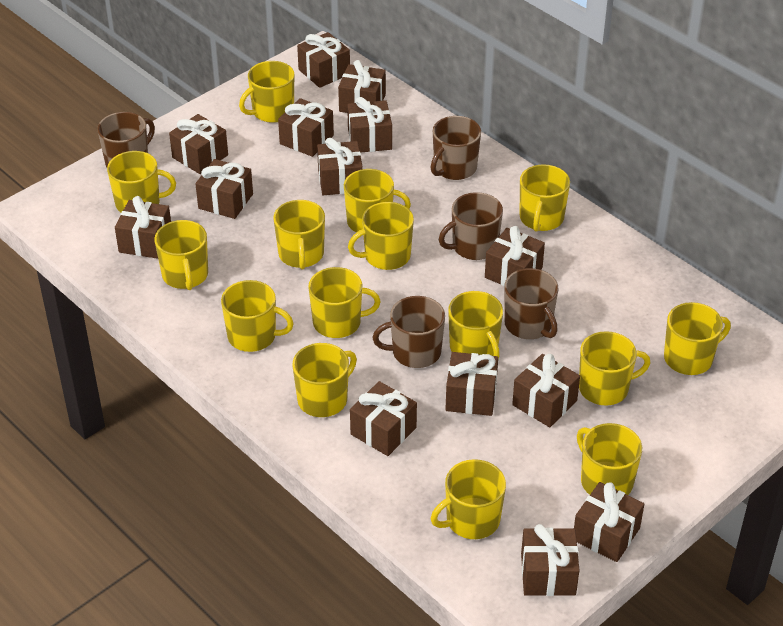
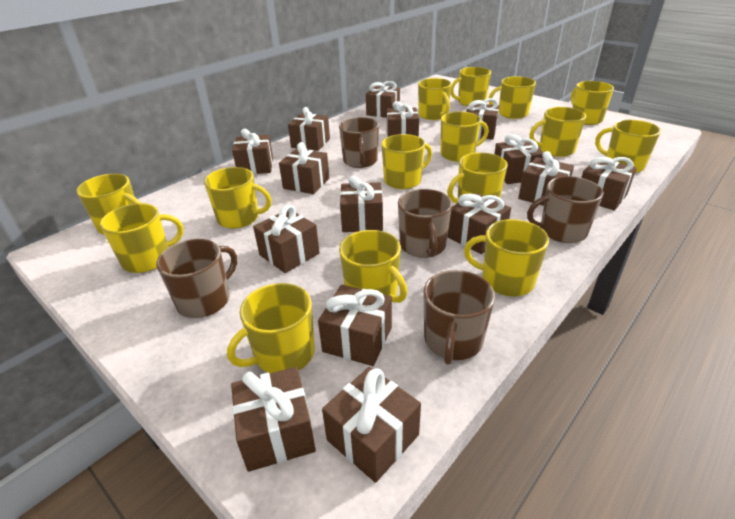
brown gift: [115,196,171,259] [169,114,228,174] [195,159,253,219] [278,98,334,157] [297,32,350,88] [317,138,363,195] [338,60,386,113] [347,97,392,153] [350,381,417,456] [445,352,498,416] [485,226,545,286] [512,354,580,427] [521,524,580,596] [574,482,644,562] = 14 -> [231,367,316,472] [232,129,273,174] [253,205,319,273] [279,142,329,194] [288,107,330,151] [318,285,392,366] [322,367,421,483] [340,176,383,232] [366,81,400,118] [387,101,419,137] [447,193,511,254] [466,98,500,140] [495,134,544,184] [518,151,574,206] [581,157,637,211] = 15

